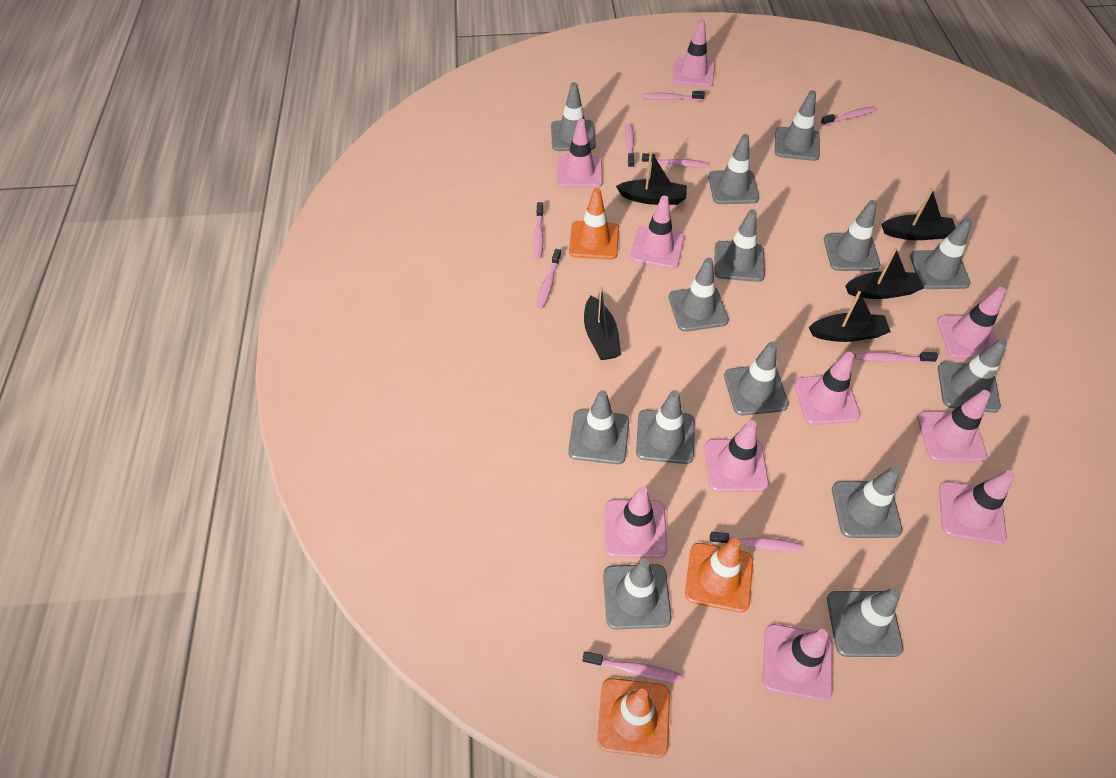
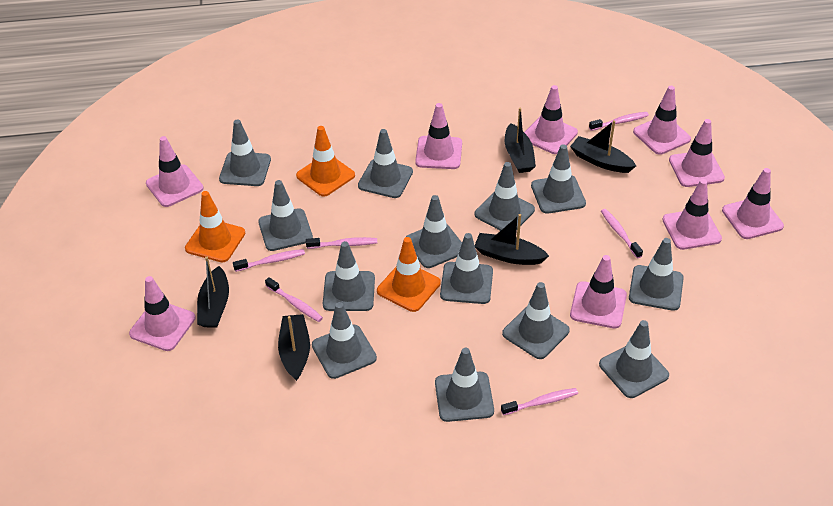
grey traffic cone: [551,82,596,151] [568,390,629,464] [603,559,672,629] [636,390,695,464] [668,258,729,332] [708,134,759,204] [714,209,765,282] [724,342,789,416] [775,90,820,161] [824,200,880,271] [827,588,903,657] [832,467,903,538] [910,218,972,289] [938,339,1007,413] = 14 -> [219,119,271,186] [258,180,313,251] [312,302,377,379] [323,241,375,311] [358,129,413,198] [406,195,462,268] [435,348,494,422] [440,233,493,304] [475,162,535,231] [502,282,570,359] [531,144,586,214] [599,320,669,398] [629,238,684,311] = 13
pink toothbrush: [533,202,544,259] [537,249,561,309] [583,651,682,684] [625,123,634,168] [642,91,705,101] [642,153,708,168] [710,532,802,552] [821,106,877,126] [855,352,938,363] = 9 -> [233,249,305,272] [265,277,323,322] [306,237,377,249] [501,388,578,415] [589,112,649,131] [601,209,643,258] = 6
pink traffic cone: [557,118,603,188] [604,487,668,558] [630,195,684,269] [672,19,715,87] [705,420,769,492] [762,624,833,701] [794,352,860,425] [917,390,990,462] [937,287,1006,359] [939,470,1015,545] = 10 -> [129,276,196,351] [146,136,204,207] [415,103,462,169] [524,85,578,154] [570,255,627,328] [633,86,691,155] [662,179,722,250] [669,119,725,187] [722,168,784,239] = 9

